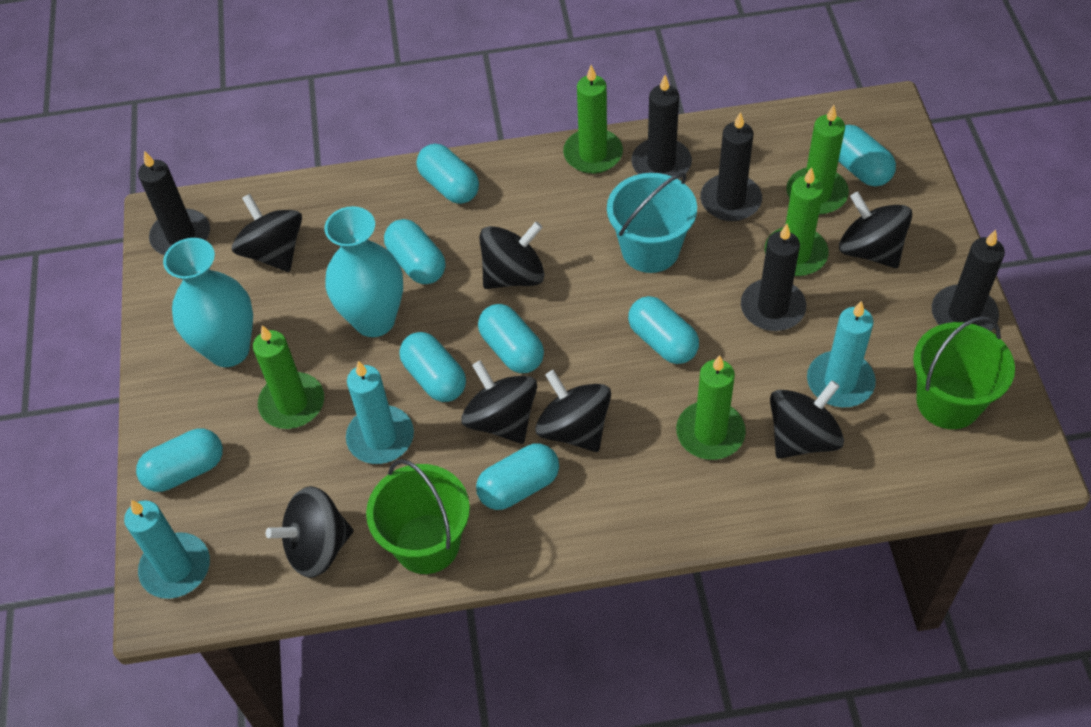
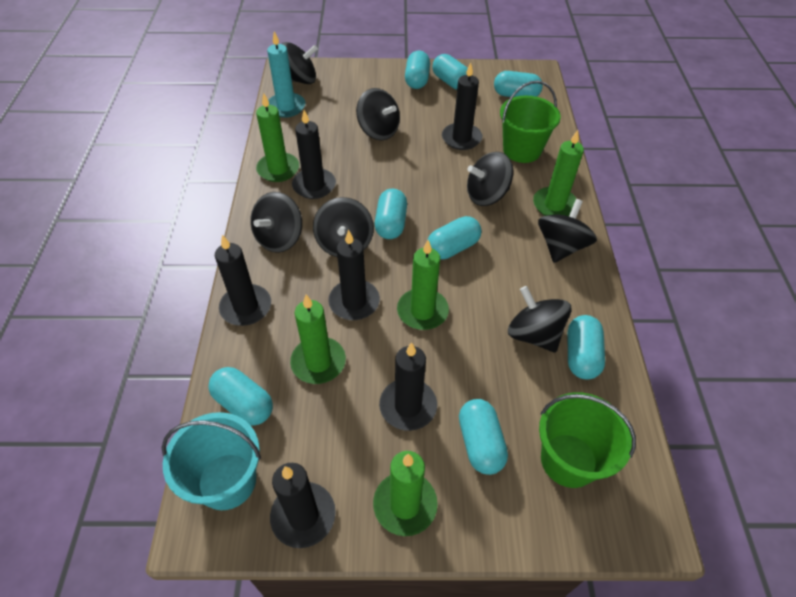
black candle: [138,151,210,255] [631,75,692,179] [700,112,762,221] [741,224,806,331] [932,230,1005,331] = 5 -> [215,235,271,326] [270,463,336,548] [292,110,336,199] [328,230,380,320] [379,342,437,431] [442,63,482,150] = 6
turquoise candle: [124,500,210,599] [346,361,414,464] [807,301,876,407] = 3 -> [267,31,305,118] = 1
turquoise vase: [163,238,253,367] [325,206,403,337] = 2 -> none = 0

